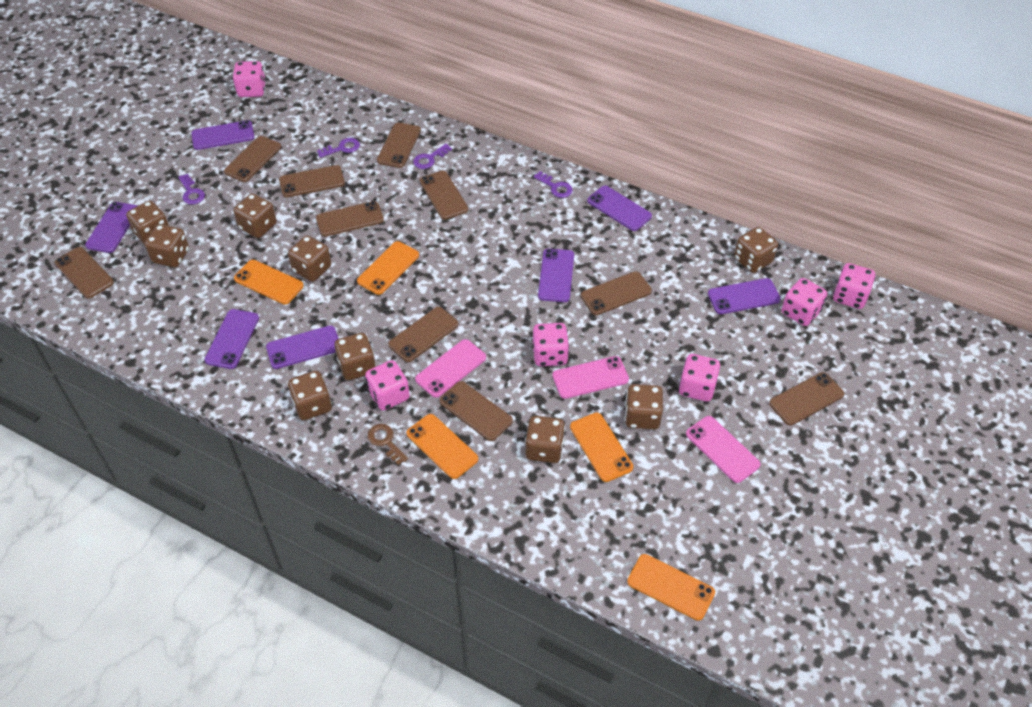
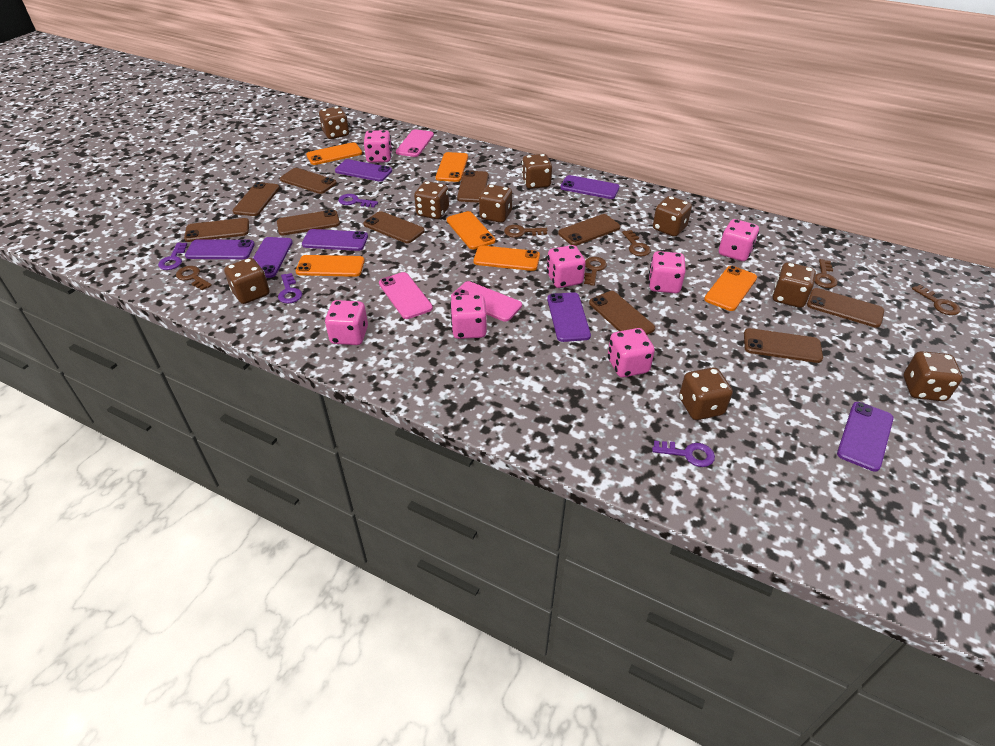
brown key: [367,424,408,465] = 1 -> [176,266,212,290] [504,225,548,238] [584,257,607,286] [622,230,651,256] [814,259,838,288] [912,285,960,315] = 6
orange phone: [234,260,304,305] [357,241,419,295] [407,414,478,479] [570,413,633,482] [627,554,715,621] = 5 -> [296,255,365,277] [306,142,362,165] [436,152,468,182] [447,211,496,249] [474,245,540,271] [704,266,757,311] = 6
pink dice: [233,61,266,97] [365,360,410,411] [533,323,569,366] [679,354,720,401] [781,278,827,326] [833,263,875,309] = 6 -> [325,300,368,345] [364,130,392,163] [450,294,487,339] [547,245,586,288] [608,328,655,378] [649,251,686,293] [719,219,759,261] = 7

